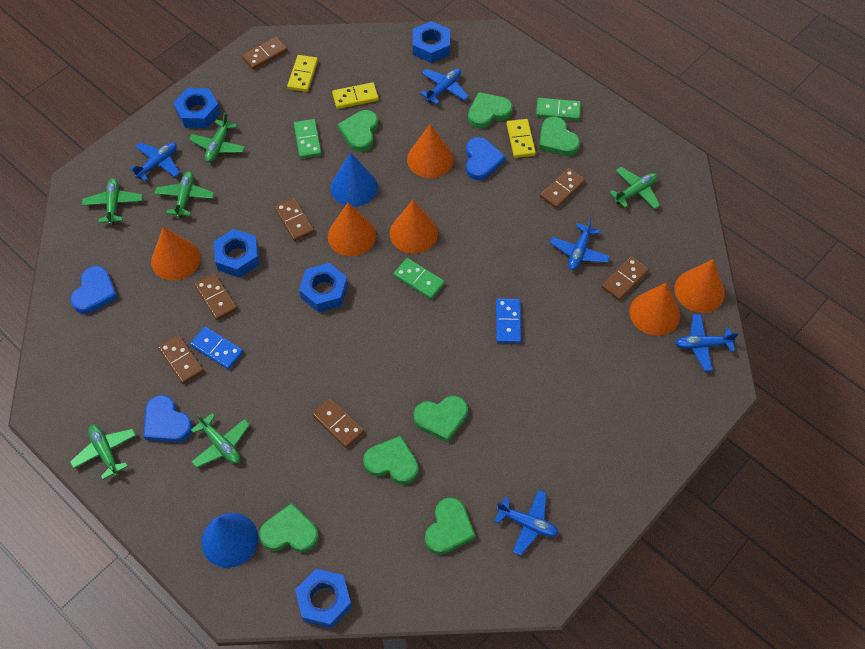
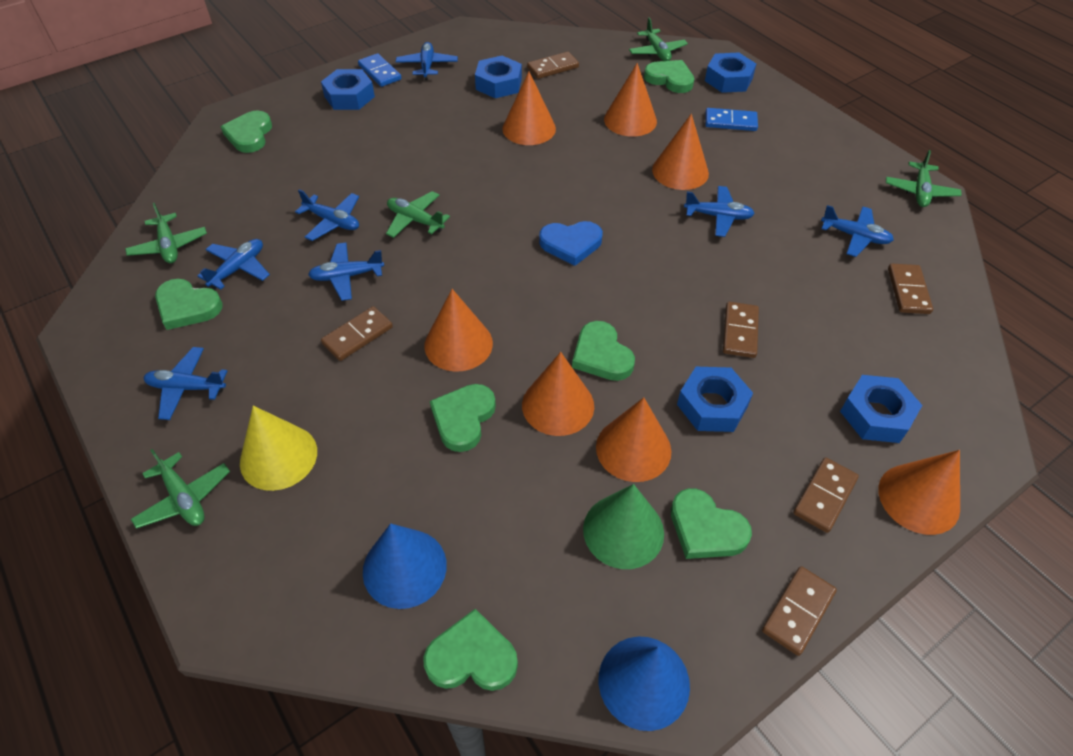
blue heart: [70,266,118,314] [143,395,193,442] [466,137,506,180] = 3 -> [539,221,603,266] = 1
blue plane: [129,143,180,181] [420,68,469,104] [494,490,559,555] [550,217,610,270] [675,314,739,371] = 5 -> [144,347,227,420] [198,239,270,290] [295,189,359,241] [308,242,384,301] [396,42,458,80] [684,186,755,237] [821,205,894,257] = 7
brown domino: [158,335,204,384] [194,273,237,320] [242,37,288,70] [274,197,314,241] [312,398,364,448] [540,168,585,209] [601,256,649,301] = 7 -> [321,306,393,361] [527,52,579,79] [723,302,759,358] [762,566,837,656] [793,458,859,533] [888,264,933,314] = 6
green cone: none = 0 -> [583,484,664,569] = 1
green domino: [294,119,322,159] [393,258,445,299] [536,98,581,120] = 3 -> none = 0
green plane: [70,425,136,480] [82,178,143,225] [154,172,214,218] [189,112,245,162] [191,413,250,468] [609,167,660,209] = 6 -> [125,203,207,263] [131,449,230,529] [386,191,450,238] [629,17,688,61] [886,150,962,207] = 5
orange cone: [151,227,201,280] [328,203,376,256] [390,200,438,253] [407,124,454,178] [629,283,680,336] [674,259,725,313] = 6 -> [424,289,493,372] [502,72,556,145] [522,352,594,436] [596,397,671,482] [604,63,657,137] [652,114,709,190] [878,450,960,535] = 7
yellow cone: none = 0 -> [240,406,317,491] = 1
yellow domino: [287,55,318,92] [332,82,379,109] [506,119,536,158] = 3 -> none = 0

